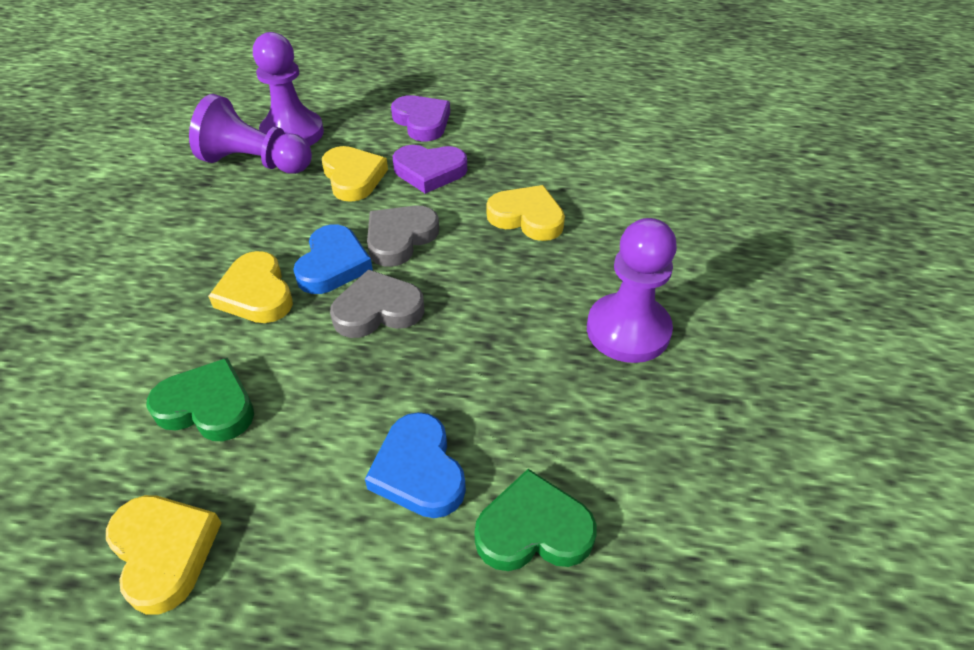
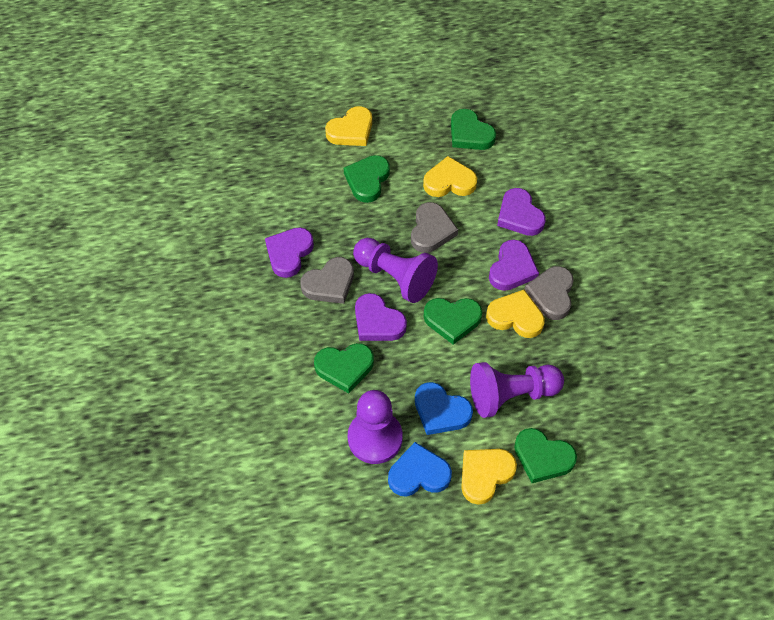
green heart: [147,358,254,441] [474,469,596,571] = 2 -> [314,343,374,393] [344,155,390,203] [423,298,482,345] [451,109,496,150] [514,428,577,483] = 5
grey heart: [330,269,425,338] [367,205,439,267] = 2 -> [300,257,354,304] [411,202,458,253] [524,266,574,320] = 3
purple heart: [391,95,450,141] [393,145,467,194] = 2 -> [265,228,314,278] [355,293,407,341] [489,240,539,291] [497,188,546,236] = 4

